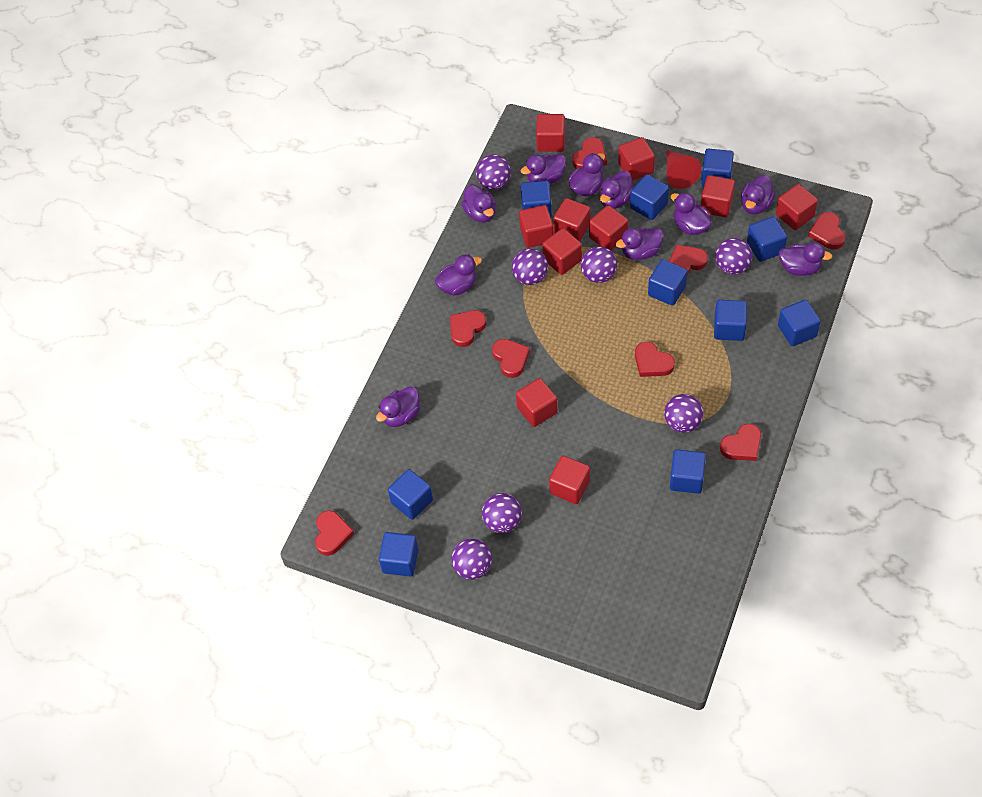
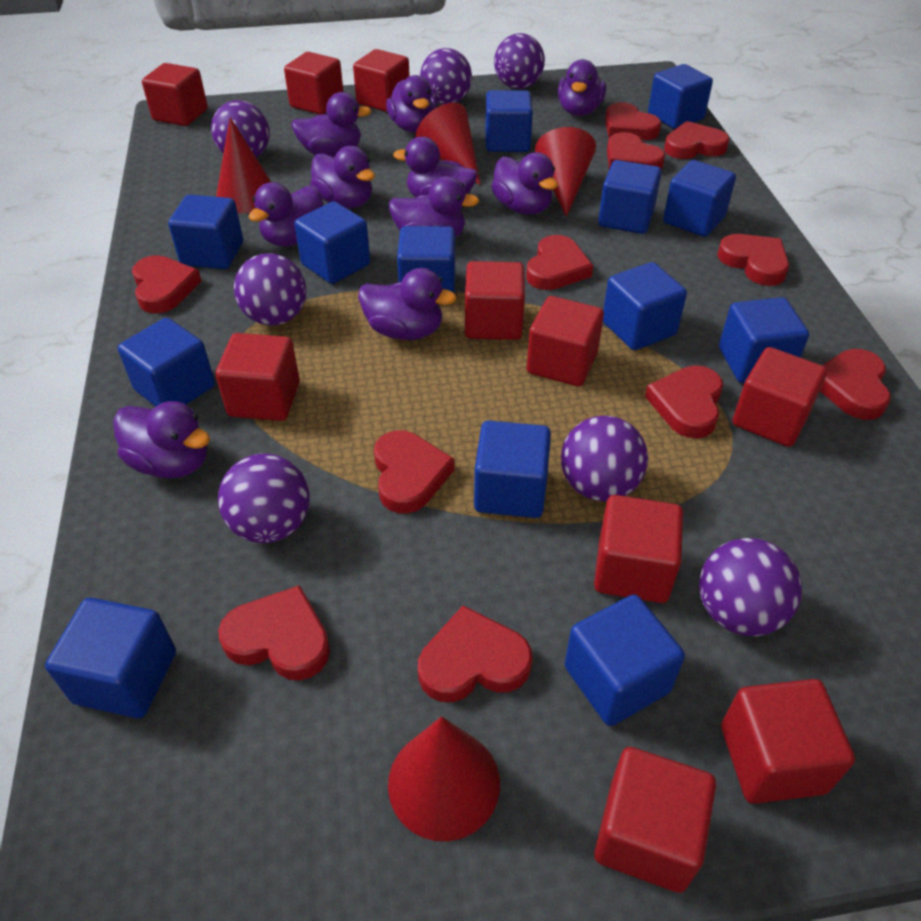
blue cube: [379,532,418,577] [388,469,433,520] [521,181,552,217] [630,174,669,220] [648,259,687,306] [670,450,706,494] [701,148,734,186] [714,300,747,341] [747,216,787,262] [778,300,821,346] = 10 -> [45,598,176,718] [118,318,215,407] [168,194,243,269] [294,201,370,284] [397,226,455,293] [474,421,551,518] [485,90,533,152] [565,595,685,726] [598,160,662,234] [603,262,687,350] [648,64,713,129] [663,160,736,237] [719,297,809,383] = 13
red cone: [667,150,701,189] = 1 -> [216,117,271,213] [388,716,500,841] [416,102,480,185] [535,127,596,217] = 4
red heart: [315,510,354,556] [450,310,486,347] [492,339,530,378] [572,137,607,169] [635,342,675,377] [669,244,708,275] [720,424,761,461] [808,212,845,249] = 8 -> [132,255,201,314] [218,585,330,680] [374,430,455,514] [418,606,532,702] [526,235,593,290] [605,102,661,140] [607,132,665,169] [645,365,723,438] [664,121,730,159] [717,234,789,286] [820,349,891,420] = 11

